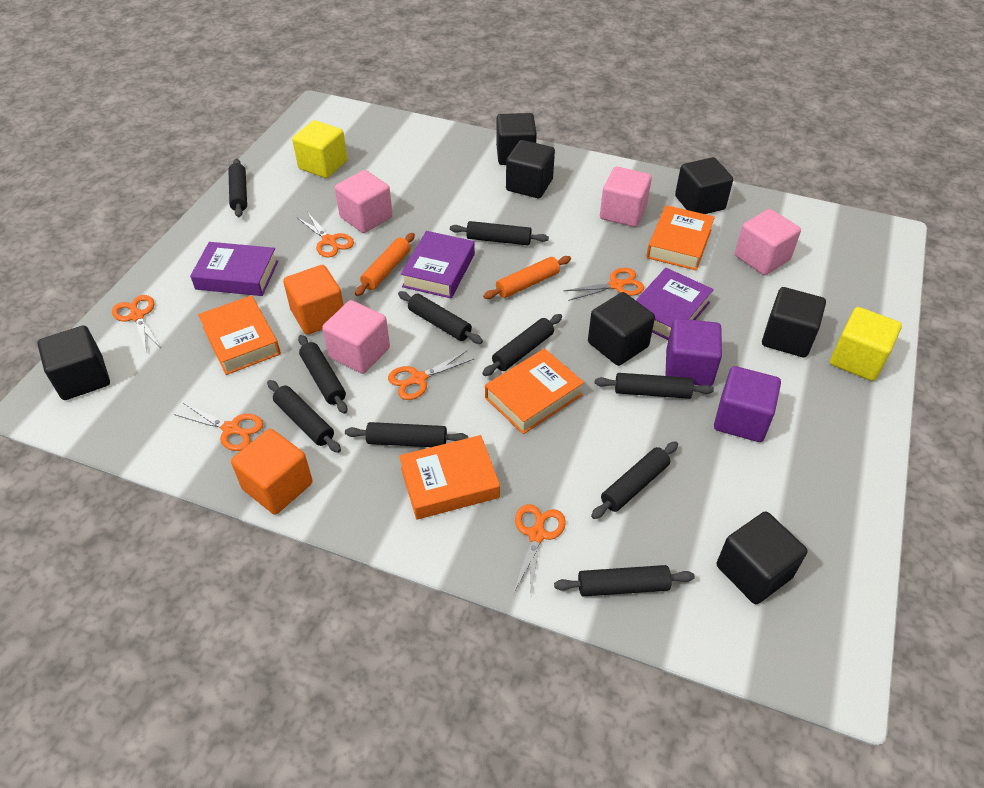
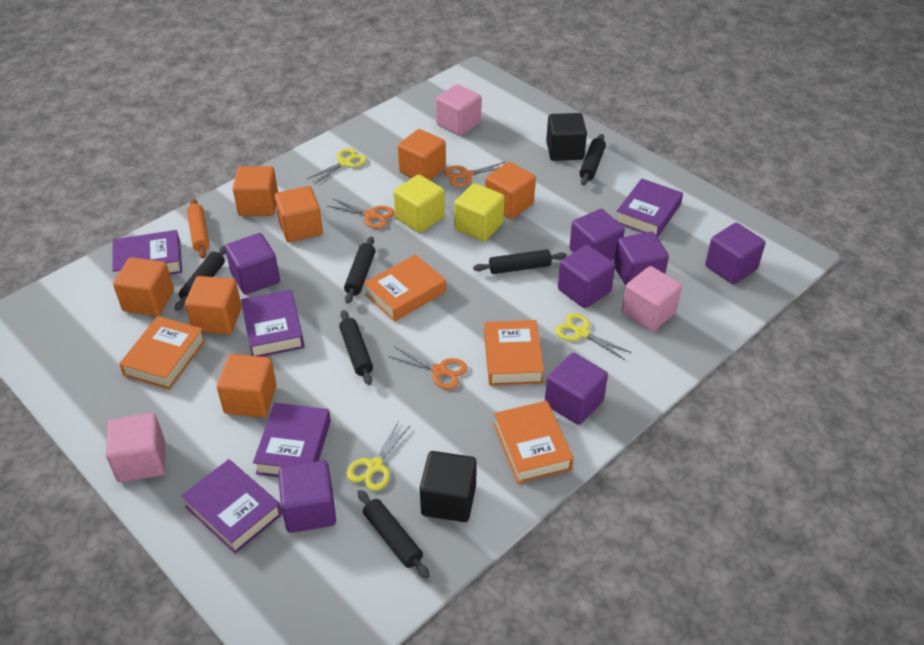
black cube: [37,325,110,400] [496,113,537,165] [506,140,555,198] [588,292,655,366] [675,157,733,214] [717,511,808,604] [762,287,826,358] = 7 -> [420,451,477,522] [546,113,587,161] = 2
black rolling pin: [228,159,247,217] [267,380,341,453] [298,335,347,414] [345,422,468,447] [398,291,483,344] [450,221,549,245] [482,314,562,376] [554,565,695,596] [591,441,678,519] [595,373,714,399] = 10 -> [175,246,226,311] [339,310,373,385] [344,236,375,304] [357,490,430,579] [473,249,567,274] [579,134,606,185] = 6
orange cube: [231,429,313,515] [283,265,344,335] = 2 -> [113,257,174,316] [185,276,242,334] [217,354,277,417] [233,166,278,216] [275,186,323,242] [398,129,446,180] [485,162,536,219] = 7
orange rolling pin: [355,233,415,296] [483,256,571,299] = 2 -> [187,198,210,259] = 1
orange scissors: [112,295,160,353] [174,403,264,451] [298,212,354,258] [388,351,474,400] [513,504,566,594] [564,268,644,301] = 6 -> [328,198,395,229] [388,347,468,389] [444,161,506,187] = 3
pink cube: [322,300,390,374] [335,170,393,233] [600,167,652,227] [735,209,801,275] = 4 -> [106,413,165,482] [436,84,481,136] [622,266,682,331] = 3
purple book: [190,242,278,296] [401,231,475,298] [636,268,714,340] = 3 -> [112,230,182,277] [181,459,282,554] [241,290,305,357] [253,403,331,477] [616,178,683,238] = 5
purple cube: [665,318,722,386] [714,366,781,442] = 2 -> [225,233,280,295] [278,460,336,533] [545,353,608,425] [558,245,615,308] [569,209,625,260] [614,231,669,286] [705,223,765,285] = 7
yellow scissors: none = 0 -> [307,148,367,185] [346,422,411,491] [555,313,631,360] = 3

